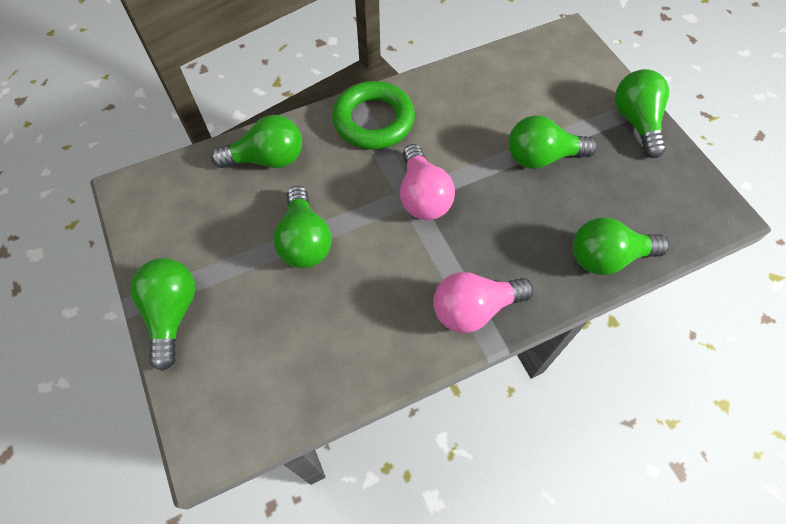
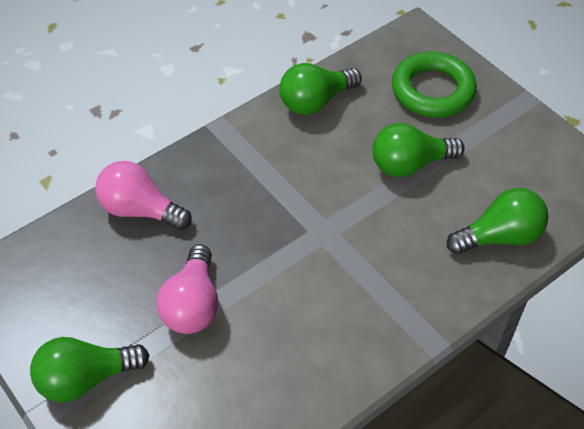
green light bulb: [130,258,195,371] [211,115,302,168] [273,186,332,268] [508,115,597,169] [573,217,669,275] [615,69,669,158] = 6 -> [30,337,149,402] [279,63,362,115] [373,123,465,177] [447,188,548,254] = 4

